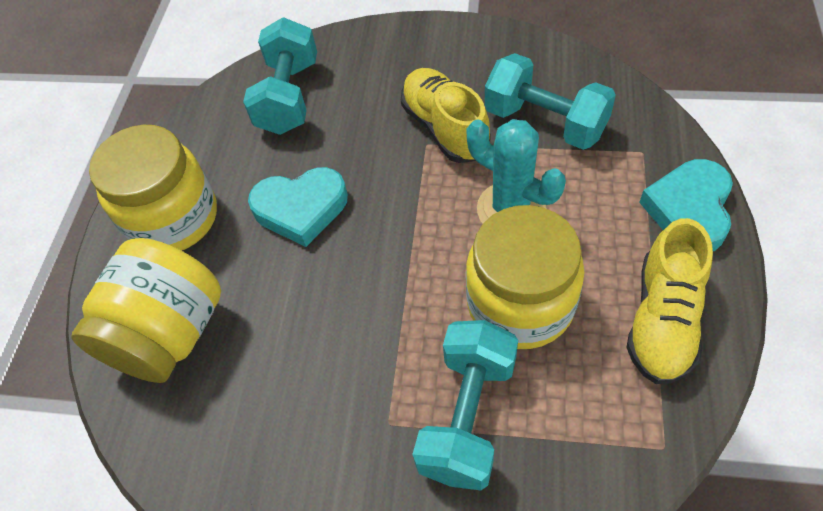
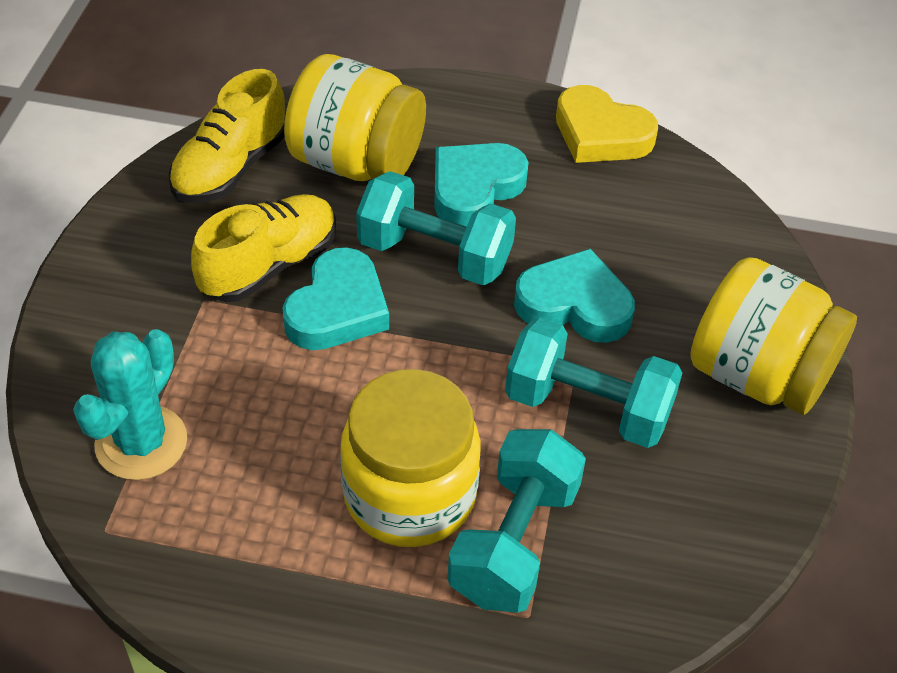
turquoise heart: [248,167,348,247] [639,159,733,251] = 2 -> [282,247,389,350] [434,143,529,227] [514,249,635,343] = 3
yellow heart: none = 0 -> [556,85,658,163] = 1

